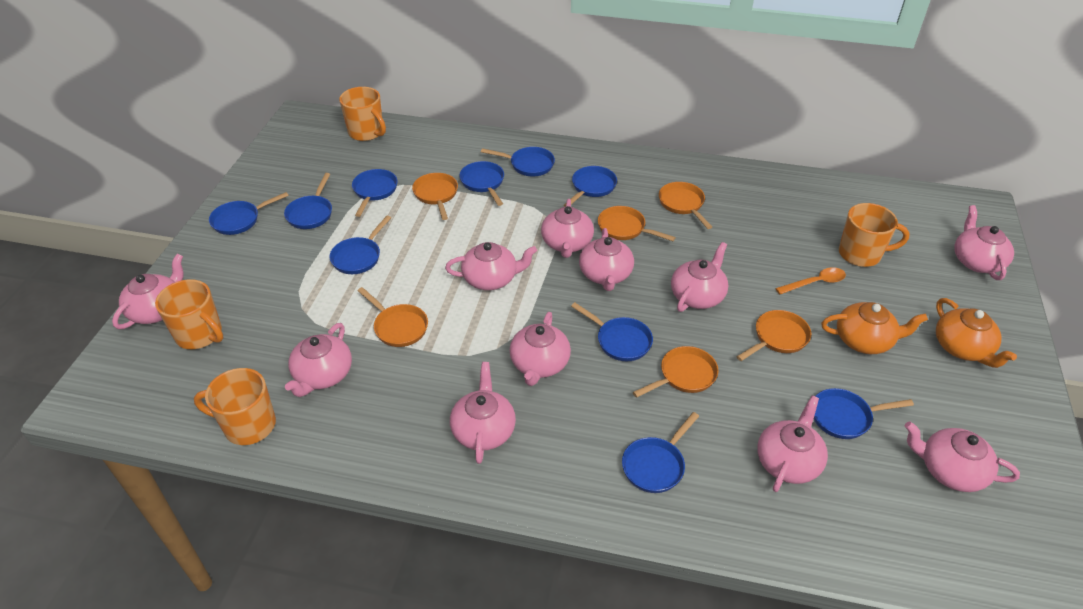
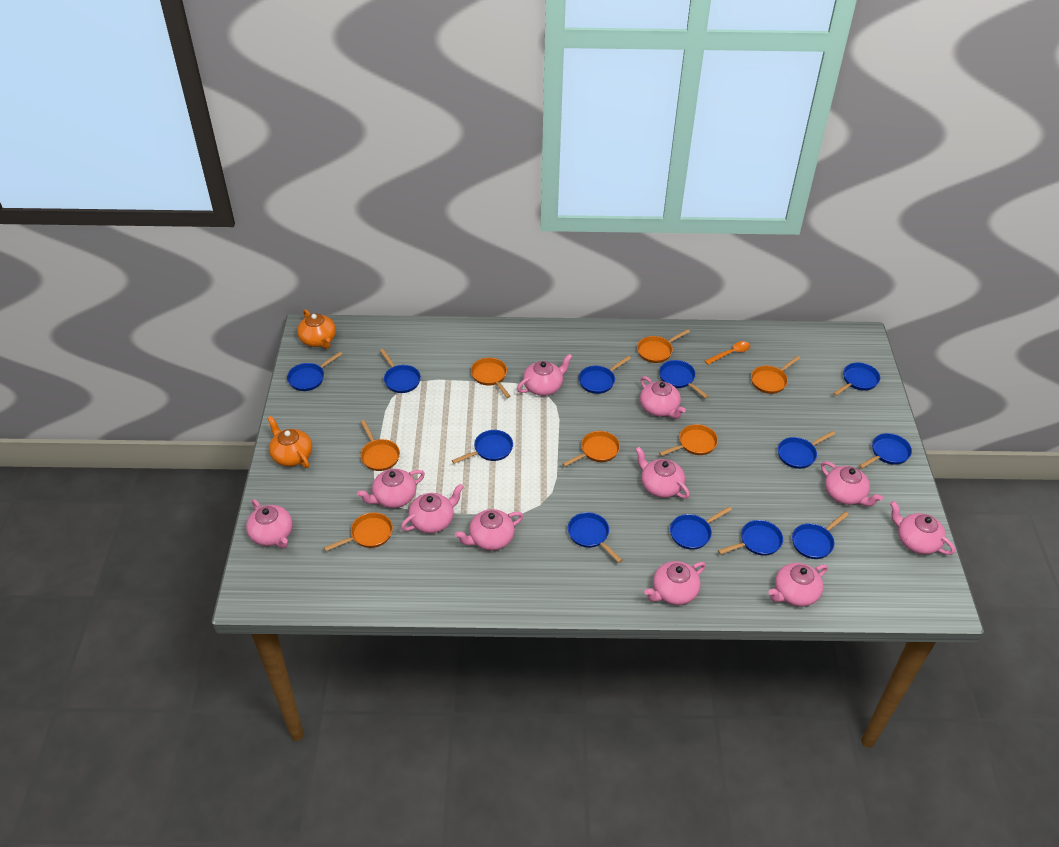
blue pan: [209,192,289,235] [284,173,332,229] [329,215,391,274] [352,169,398,217] [459,161,504,206] [481,147,555,176] [563,166,617,207] [571,302,653,361] [622,412,699,493] [814,388,914,439] = 10 -> [287,352,342,391] [380,349,421,393] [452,430,513,464] [568,512,622,563] [579,356,631,394] [659,360,709,399] [670,506,732,550] [718,520,783,556] [778,431,835,469] [792,512,849,559] [833,362,880,396] [859,433,912,469] = 12
orange mug: [155,279,223,349] [194,368,276,445] [339,87,386,141] [839,203,910,267] = 4 -> none = 0
orange pan: [358,287,428,347] [412,173,458,220] [598,206,676,241] [633,346,719,398] [659,182,712,229] [736,310,811,361] = 6 -> [324,512,393,551] [360,420,400,471] [471,358,511,398] [562,431,620,467] [637,329,690,363] [659,424,718,456] [751,356,800,394] = 7

